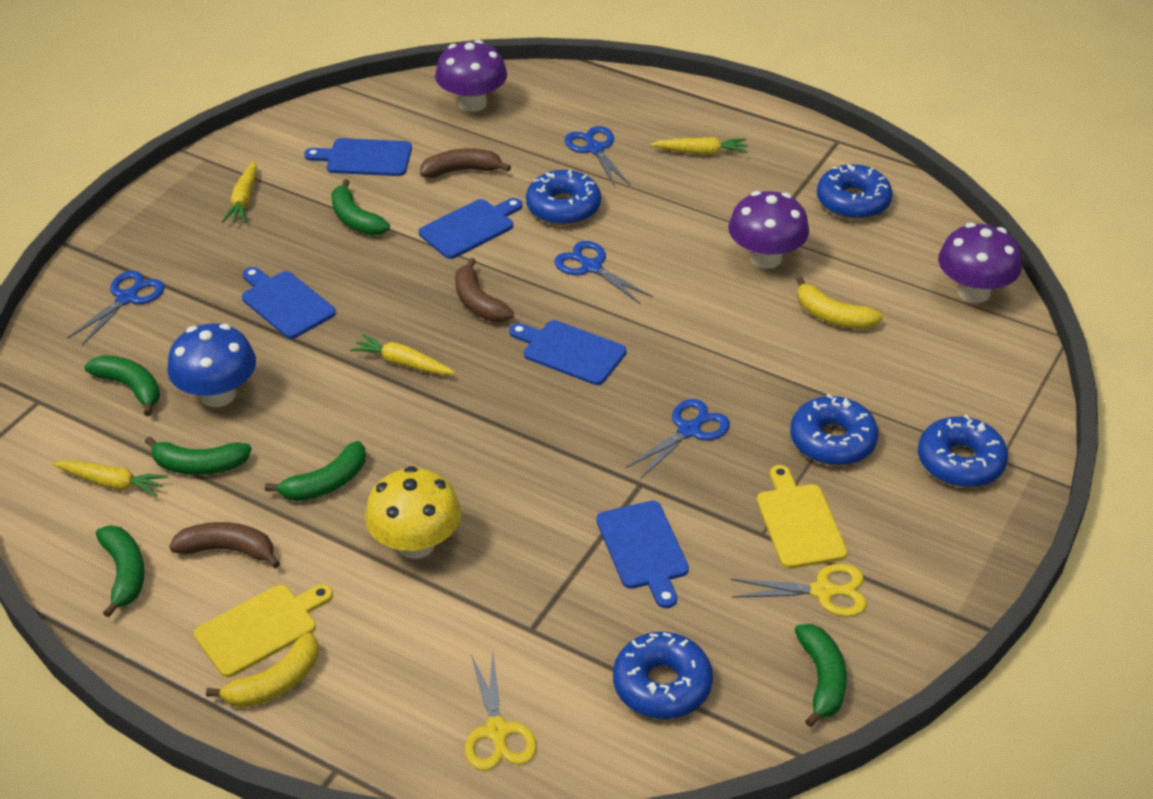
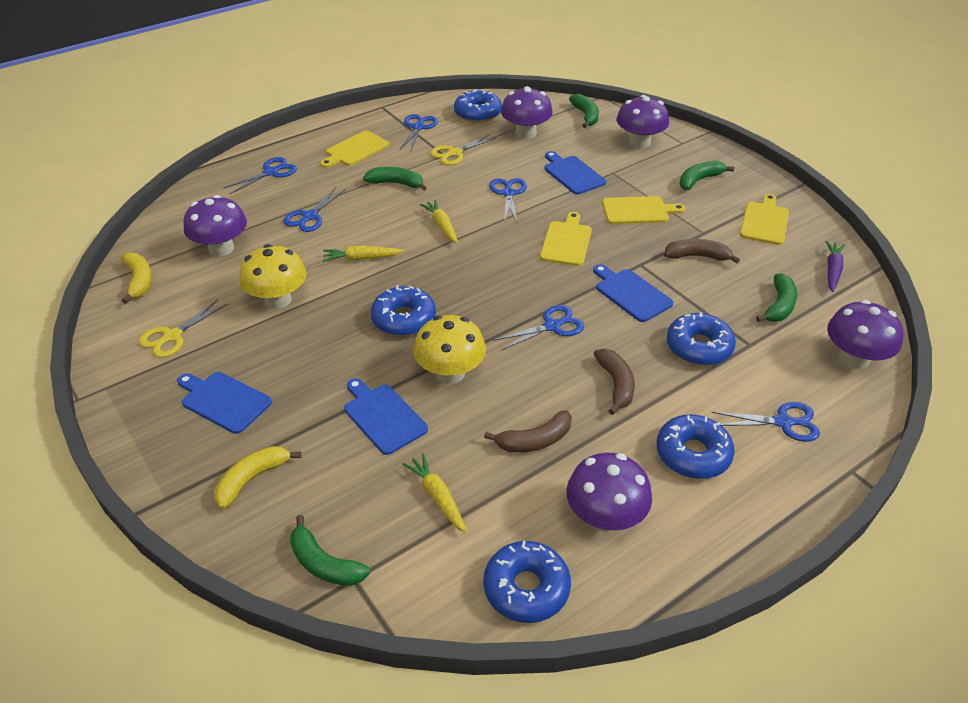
blue cutting board: [242,267,336,339] [304,138,412,176] [419,198,522,259] [509,320,627,385] [596,501,689,608] = 5 -> [177,372,272,434] [344,378,428,455] [544,151,606,194] [593,264,673,322] = 4
blue mushroom: [167,323,256,407] = 1 -> none = 0
blue scissors: [67,271,165,346] [554,241,653,304] [565,126,631,187] [626,399,730,479] = 4 -> [223,157,297,194] [283,187,346,232] [399,114,438,150] [489,178,527,222] [493,305,584,351] [711,402,820,442] = 6
green banana: [84,355,160,416] [96,526,145,618] [145,436,252,475] [265,441,366,501] [331,179,390,235] [795,624,847,727] = 6 -> [290,515,370,586] [363,167,427,191] [569,94,599,128] [679,160,734,190] [756,274,797,322] = 5
purple carrot: none = 0 -> [825,241,845,292] = 1
purple mushroom: [435,40,507,112] [728,191,809,269] [938,223,1022,303] = 3 -> [183,195,247,256] [501,86,553,139] [567,453,652,532] [617,95,669,148] [827,300,903,369] = 5
yellow carrot: [53,460,168,496] [222,161,257,223] [351,334,455,375] [650,137,748,155] = 4 -> [323,246,404,262] [403,453,467,533] [420,200,458,244] = 3
yellow cutting board: [194,584,333,677] [757,465,847,569] = 2 -> [320,131,389,168] [540,212,592,266] [602,196,685,224] [740,194,789,245] = 4
yellow mushroom: [365,466,461,559] = 1 -> [239,244,306,309] [413,315,486,384] = 2

